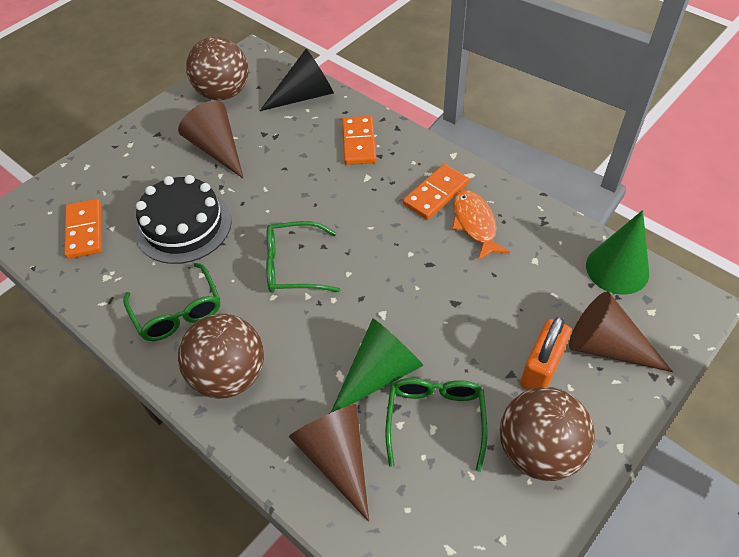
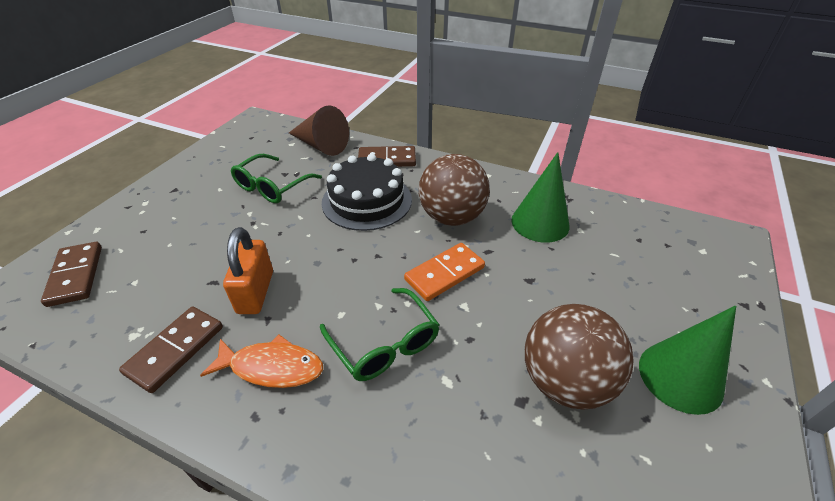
black cone: [260,49,334,111] = 1 -> none = 0
brown ball: [178,314,264,399] [186,37,248,101] [500,387,595,481] = 3 -> [419,154,490,226] [525,304,634,410] = 2
brown cone: [178,100,244,179] [289,404,369,522] [569,292,673,372] = 3 -> [289,105,349,156] = 1
brown domino: none = 0 -> [41,242,102,307] [119,307,223,393] [358,146,416,167] = 3
green glasses: [123,263,220,341] [266,221,340,293] [385,378,487,472] = 3 -> [231,154,322,203] [320,288,440,381] = 2
orange domino: [64,199,102,259] [342,116,376,165] [403,164,469,220] = 3 -> [404,243,485,301] = 1

